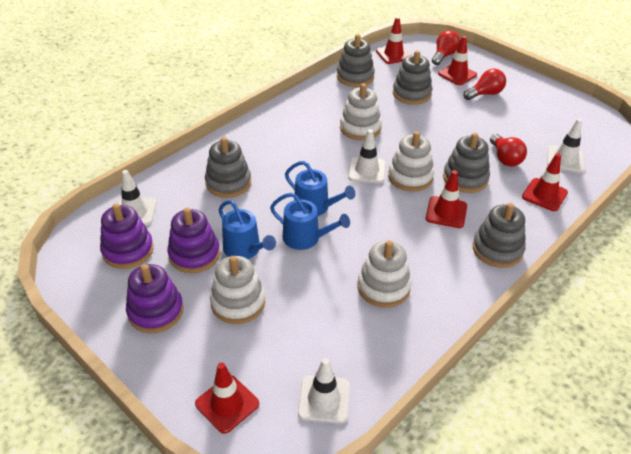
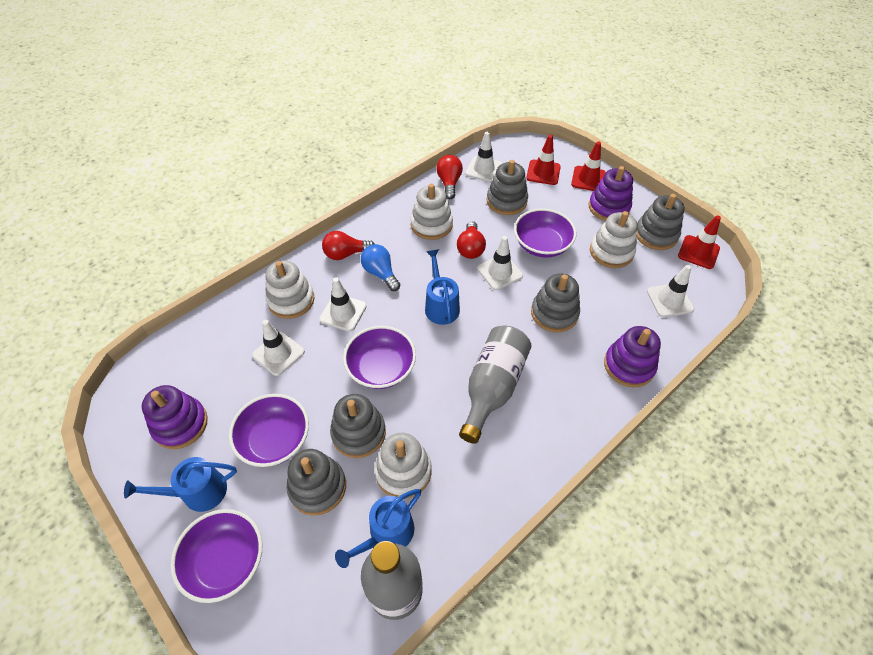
blue light bulb: none = 0 -> [361,244,400,291] = 1
grey bottle: none = 0 -> [361,541,422,620] [459,326,532,444] = 2
purple bowl: none = 0 -> [171,509,262,603] [229,394,309,467] [343,326,416,389] [514,208,577,258] = 4
red traffic cone: [195,362,259,434] [376,17,410,64] [425,170,467,228] [438,36,477,85] [522,153,568,211] = 5 -> [526,135,561,185] [571,141,606,191] [678,215,721,269] = 3
white traffic cone: [118,170,157,226] [298,358,350,424] [348,129,385,183] [547,118,584,173] = 4 -> [252,320,305,376] [319,277,367,332] [465,132,502,182] [477,236,523,290] [647,265,694,317] = 5

